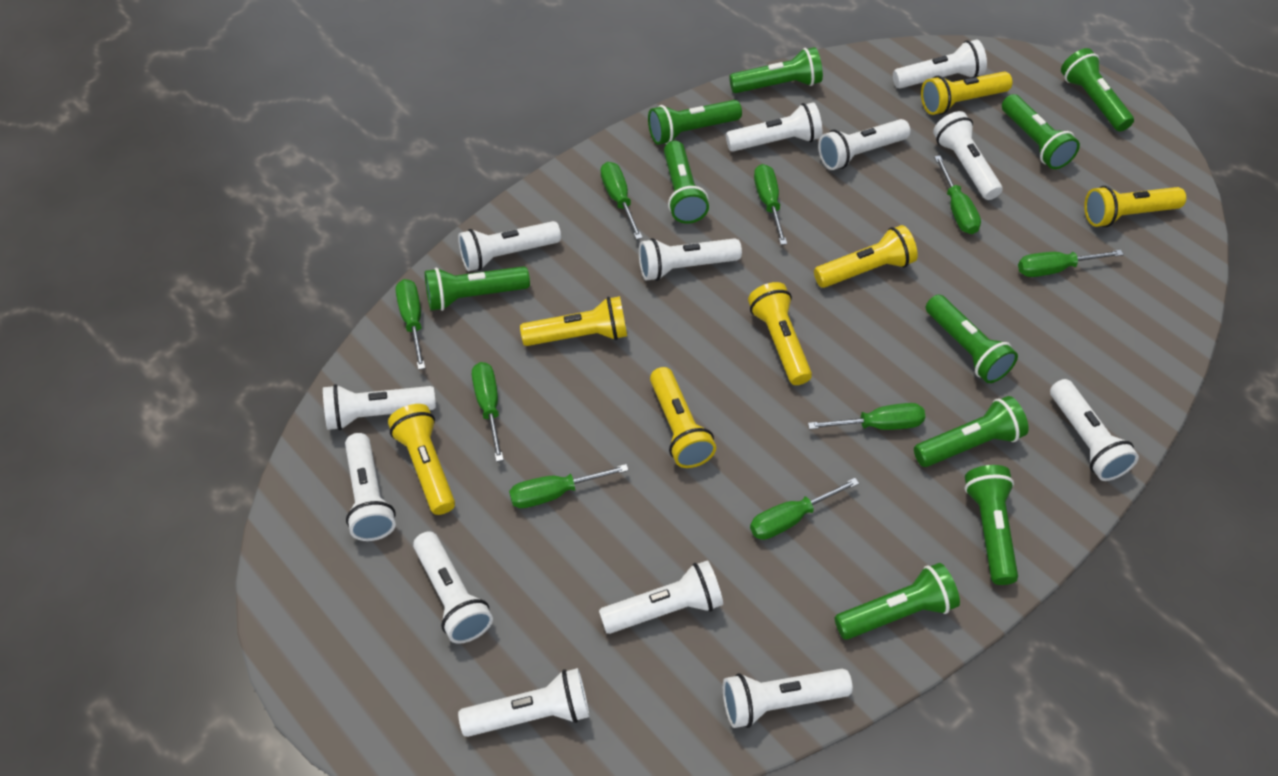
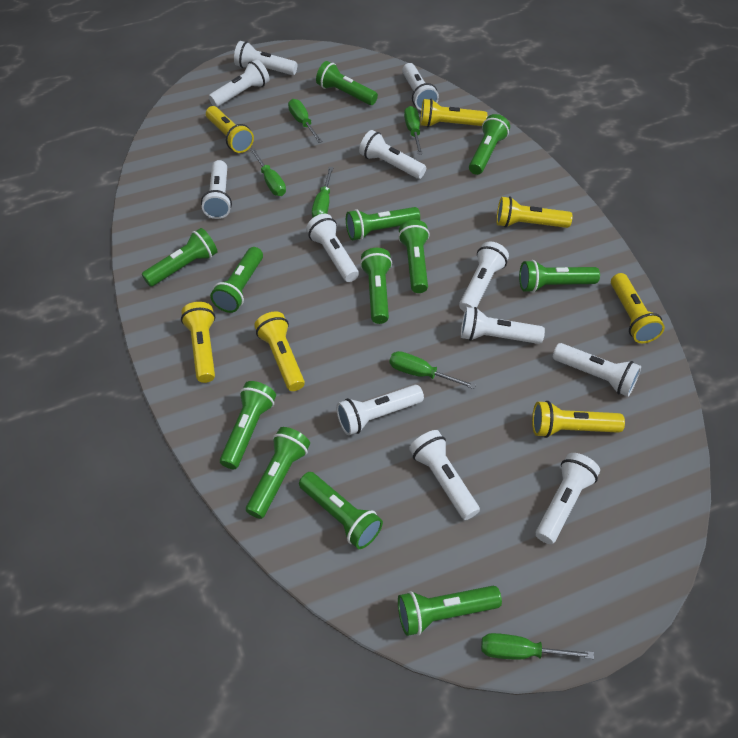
green flashlight: [425,266,530,311] [648,100,742,145] [664,141,709,224] [729,47,823,93] [834,563,960,640] [914,396,1028,467] [926,295,1018,383] [964,465,1018,585] [1002,94,1080,169] [1061,48,1134,131] = 10 -> [142,228,217,287] [210,247,263,313] [220,381,276,469] [246,427,310,519] [299,472,383,549] [316,61,378,105] [346,207,420,240] [360,248,392,324] [398,220,430,293] [398,586,502,636] [469,114,510,175] [519,260,600,293] = 12
green screwdriver: [396,279,425,370] [472,362,504,462] [509,464,629,508] [601,162,643,240] [750,478,859,540] [754,164,787,245] [808,403,925,430] [934,156,981,234] [1018,250,1124,277] = 9 -> [250,148,286,196] [288,99,323,143] [312,167,334,218] [390,351,476,389] [404,106,423,155] [481,633,594,660] = 6
white flashlight: [323,384,436,430] [345,433,396,541] [413,531,493,644] [458,221,561,271] [458,668,590,737] [599,560,723,634] [639,238,742,281] [723,669,853,728] [726,102,823,152] [818,119,911,170] [893,39,987,89] [933,111,1003,200] [1050,379,1139,481] = 13 -> [201,160,232,219] [209,59,269,107] [234,41,297,75] [306,214,359,282] [336,385,424,435] [359,130,426,179] [402,63,439,110] [409,430,480,520] [459,242,509,311] [461,307,545,344] [536,453,600,544] [553,343,641,396] = 12

